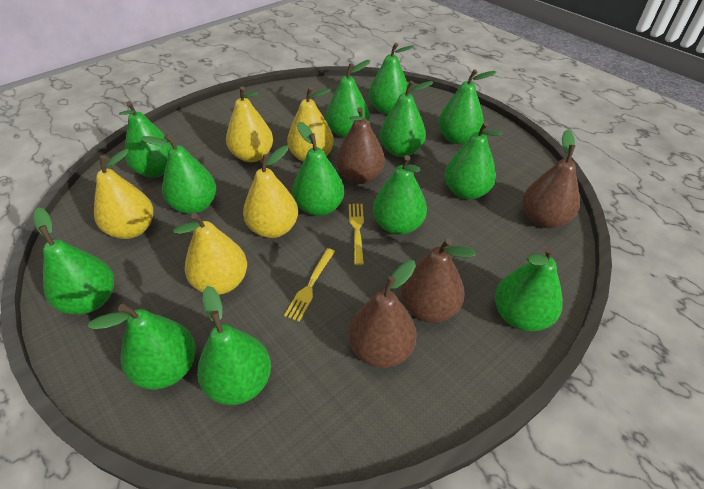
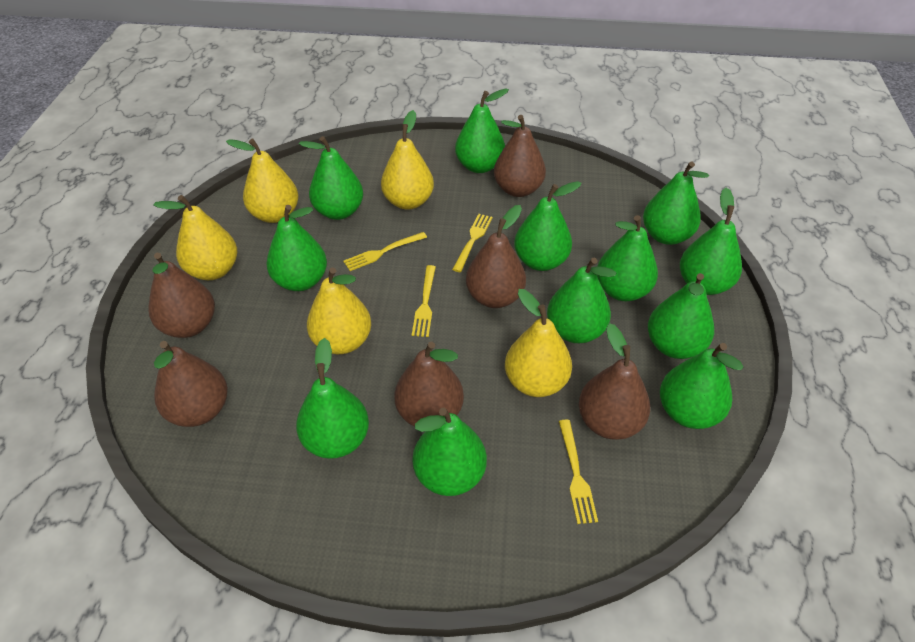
brown pear: [336,107,385,184] [349,260,417,368] [400,238,476,323] [523,129,580,228] = 4 -> [148,253,215,338] [154,341,228,427] [394,342,464,427] [466,205,526,308] [494,115,546,197] [579,323,650,440] = 6
green pear: [33,207,114,315] [88,304,196,389] [119,101,172,178] [140,134,216,214] [197,286,271,405] [292,122,344,216] [326,60,371,138] [369,43,414,115] [373,155,427,235] [380,81,433,157] [438,69,496,144] [445,122,503,200] [495,247,563,331] = 13 -> [266,205,327,291] [296,338,369,459] [299,136,363,220] [413,408,487,496] [455,88,509,173] [514,181,582,271] [547,258,616,343] [597,215,658,301] [643,162,709,245] [648,273,714,359] [660,343,743,429] [680,188,742,295] = 12
yellow fork: [284,248,335,322] [349,204,364,265] = 2 -> [343,232,427,271] [412,265,436,337] [452,214,493,272] [559,420,598,524] = 4

